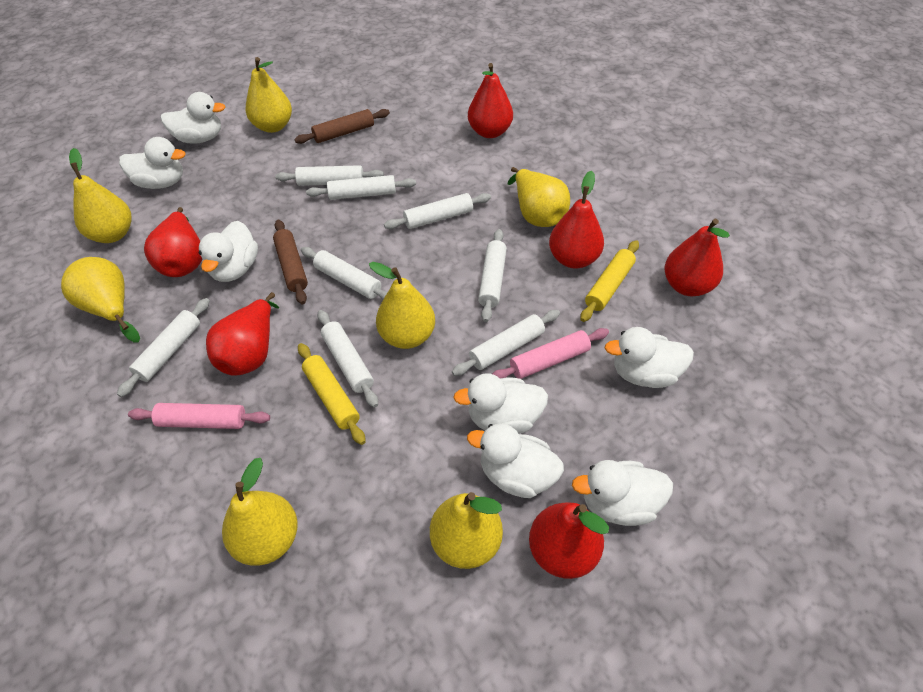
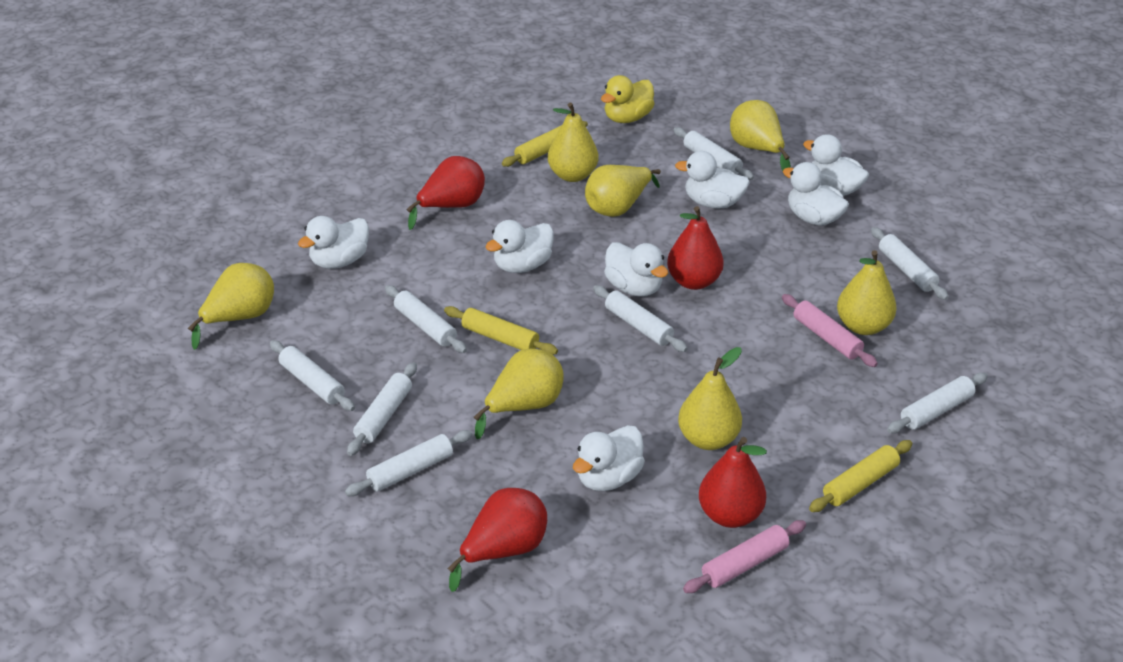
brown rolling pin: [273,220,308,304] [294,109,390,144] = 2 -> none = 0
red pear: [144,207,202,277] [206,292,279,376] [468,63,513,138] [529,502,609,579] [549,171,604,269] [664,219,730,296] = 6 -> [406,156,485,230] [447,488,547,592] [667,206,724,290] [699,437,767,528] = 4
yellow duck: none = 0 -> [601,75,654,123] = 1
yellow rolling pin: [298,343,366,445] [580,240,639,322] = 2 -> [444,306,558,355] [502,121,588,167] [809,440,912,512] = 3

